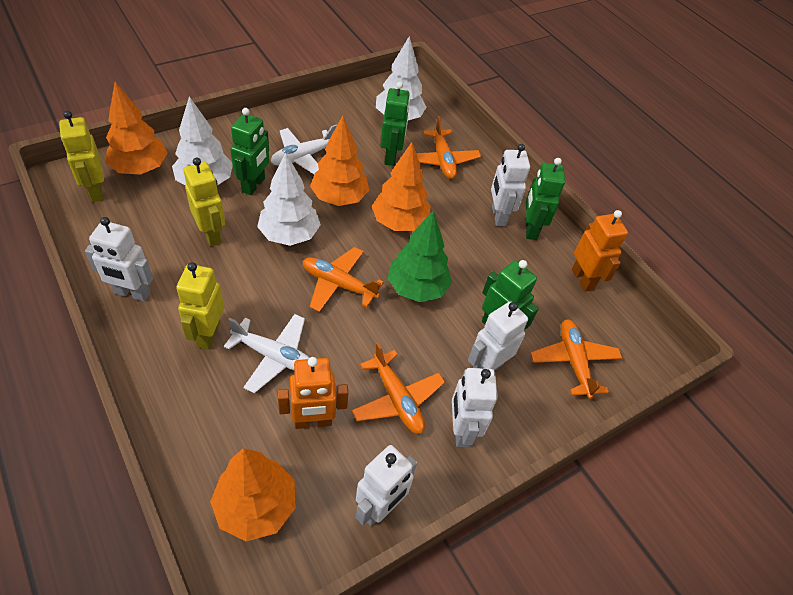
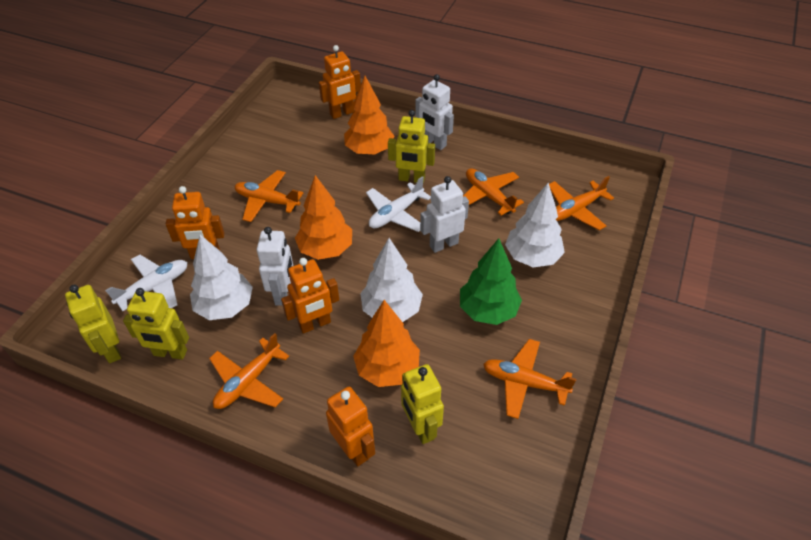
green robot: [230,108,269,195] [380,82,410,166] [482,260,539,329] [526,158,565,240] = 4 -> none = 0
orange plane: [303,247,384,312] [351,343,445,434] [416,116,481,179] [531,320,622,399] = 4 -> [209,333,289,409] [234,170,303,222] [463,168,524,216] [483,339,576,419] [549,176,614,230] = 5
orange robot: [277,357,349,429] [572,210,628,292] = 2 -> [166,186,224,259] [281,258,339,334] [319,45,361,119] [326,387,375,466] = 4
orange tree: [106,82,167,175] [210,448,295,542] [310,115,369,206] [372,142,430,231] = 4 -> [295,175,352,260] [344,76,395,155] [353,300,420,387] = 3
white robot: [85,217,153,301] [356,445,417,526] [452,368,498,447] [468,302,528,370] [491,144,530,226] = 5 -> [257,227,293,306] [415,74,454,150] [420,176,469,253] = 3
yellow robot: [59,111,104,202] [176,262,224,350] [184,157,225,246] = 3 -> [65,285,121,363] [123,288,189,360] [388,110,435,183] [401,364,444,444] = 4

